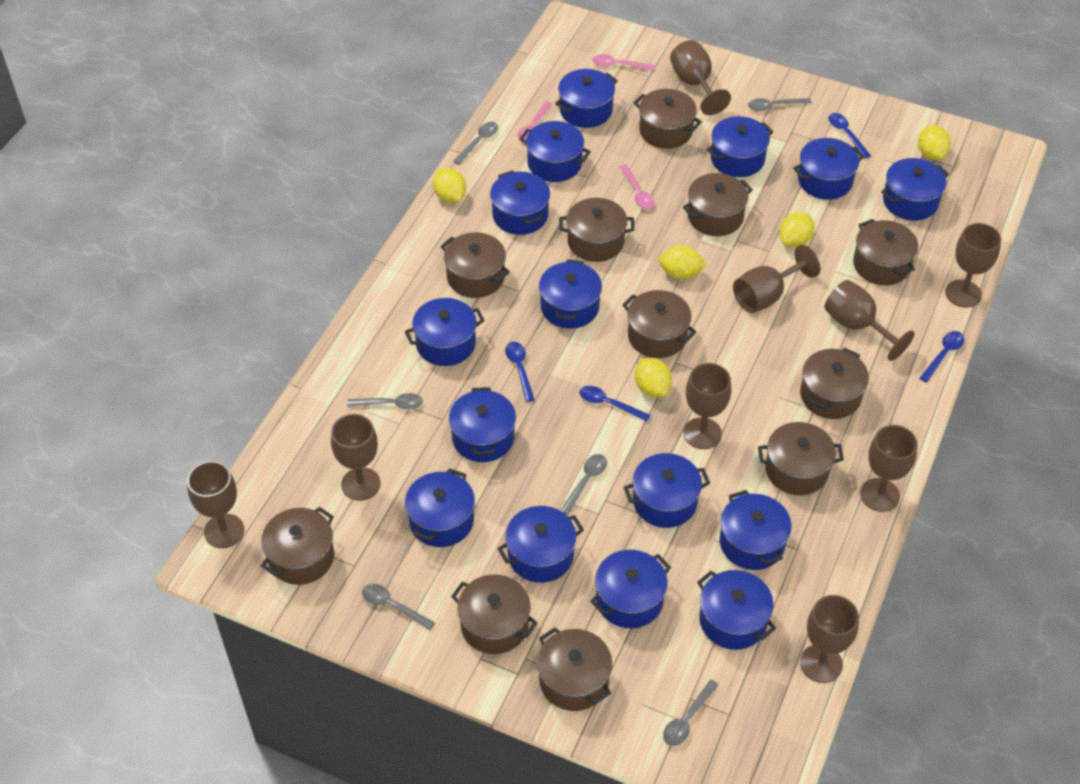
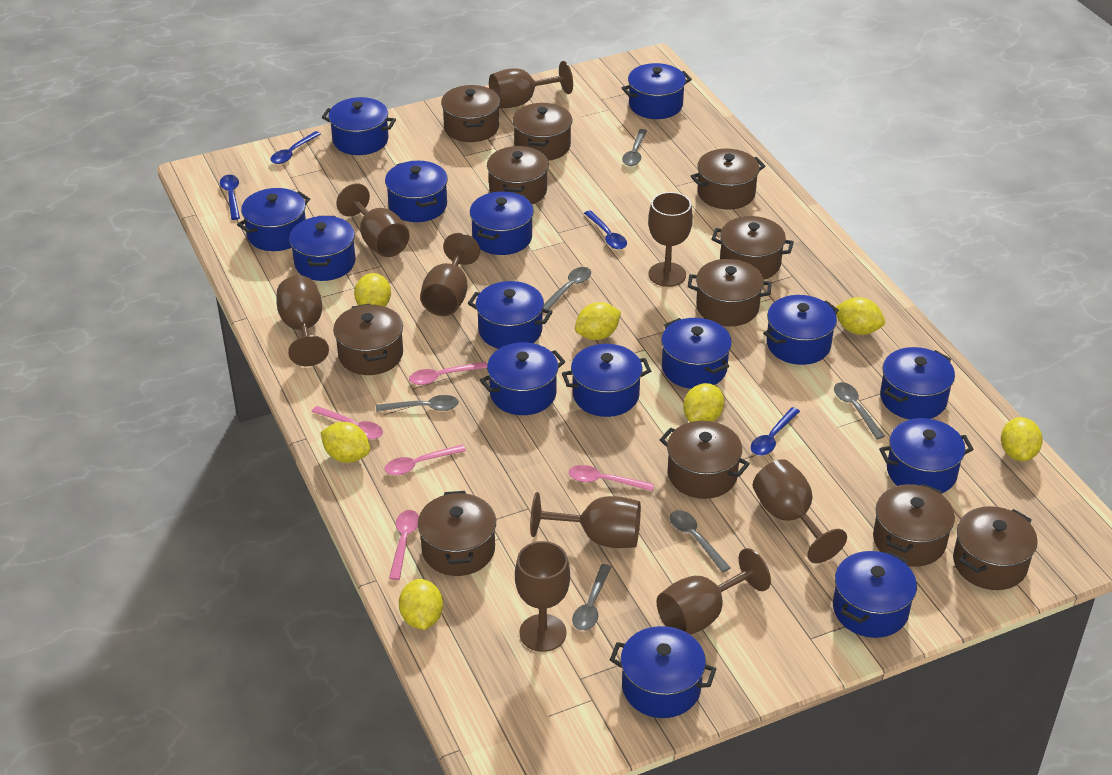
pink spoon: [518,101,552,141] [592,54,656,71] [620,164,654,209] = 3 -> [312,406,383,439] [384,444,466,475] [389,510,419,580] [409,362,487,385] [569,465,654,491] = 5
yellow lemon: [433,168,466,203] [635,358,672,397] [658,245,707,279] [779,212,815,247] [918,125,951,160] = 5 -> [320,422,370,463] [354,273,391,307] [399,579,443,630] [575,302,621,340] [683,383,724,422] [836,297,885,335] [1001,417,1043,461] = 7

